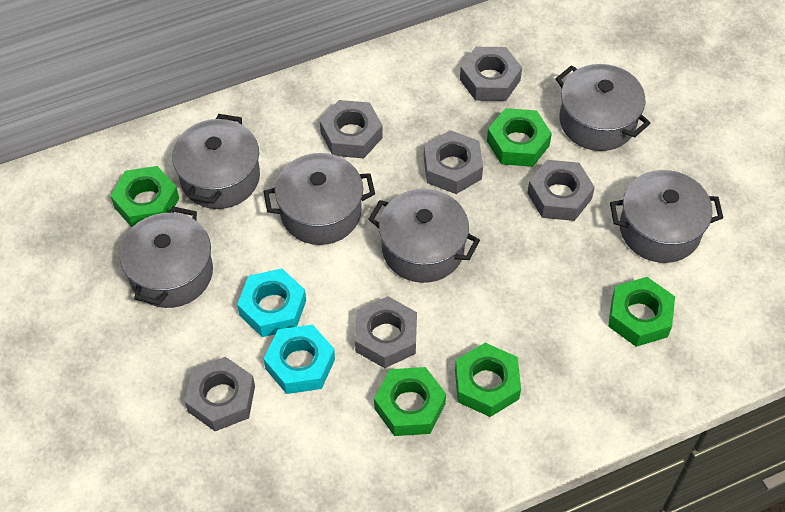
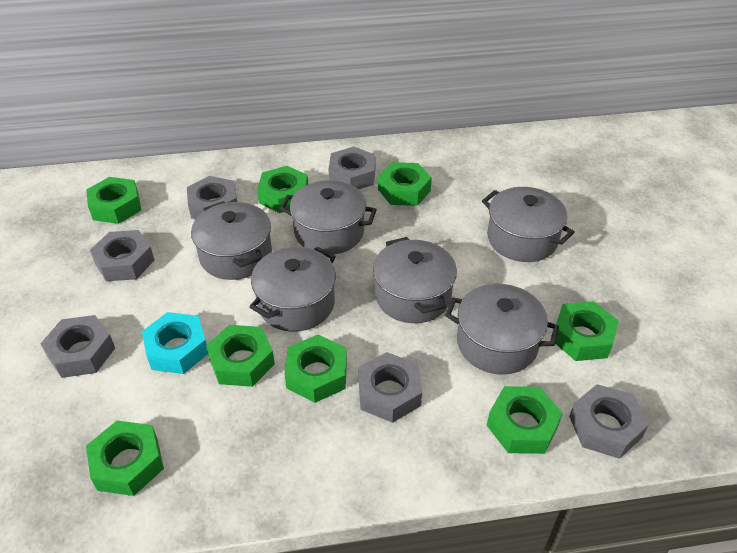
green nut: [111,166,179,227] [374,367,446,436] [455,343,521,417] [487,108,552,167] [608,277,675,347] = 5 -> [86,177,141,224] [86,420,164,496] [206,325,275,387] [257,166,308,213] [284,335,347,403] [378,162,432,206] [487,386,563,454] [555,301,619,361] = 8
turquoise nut: [237,269,306,337] [264,325,335,394] = 2 -> [141,312,208,374] = 1

